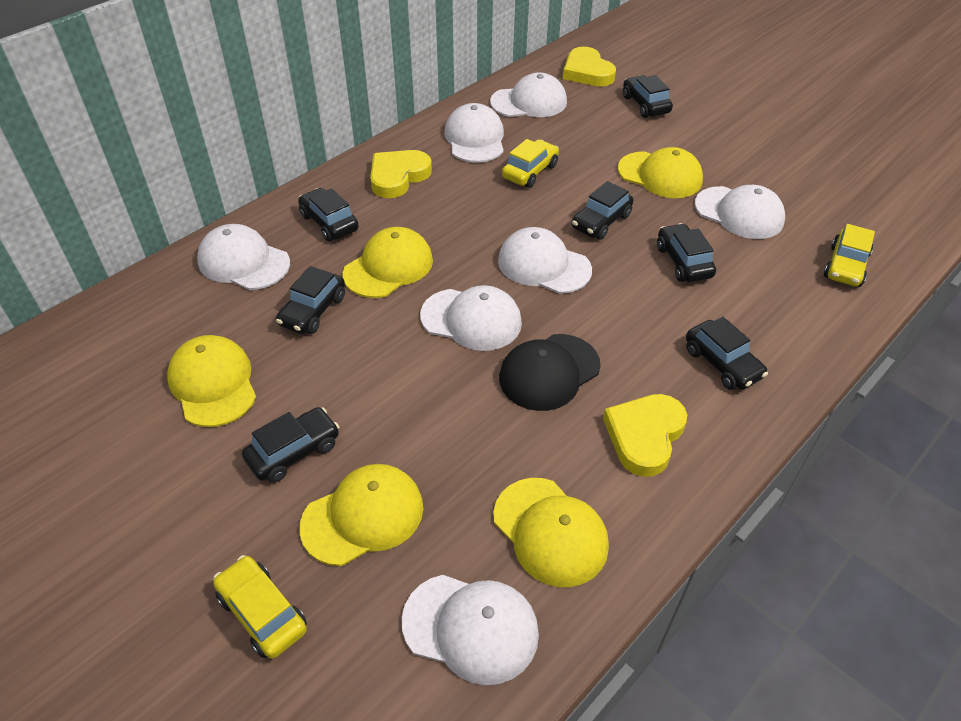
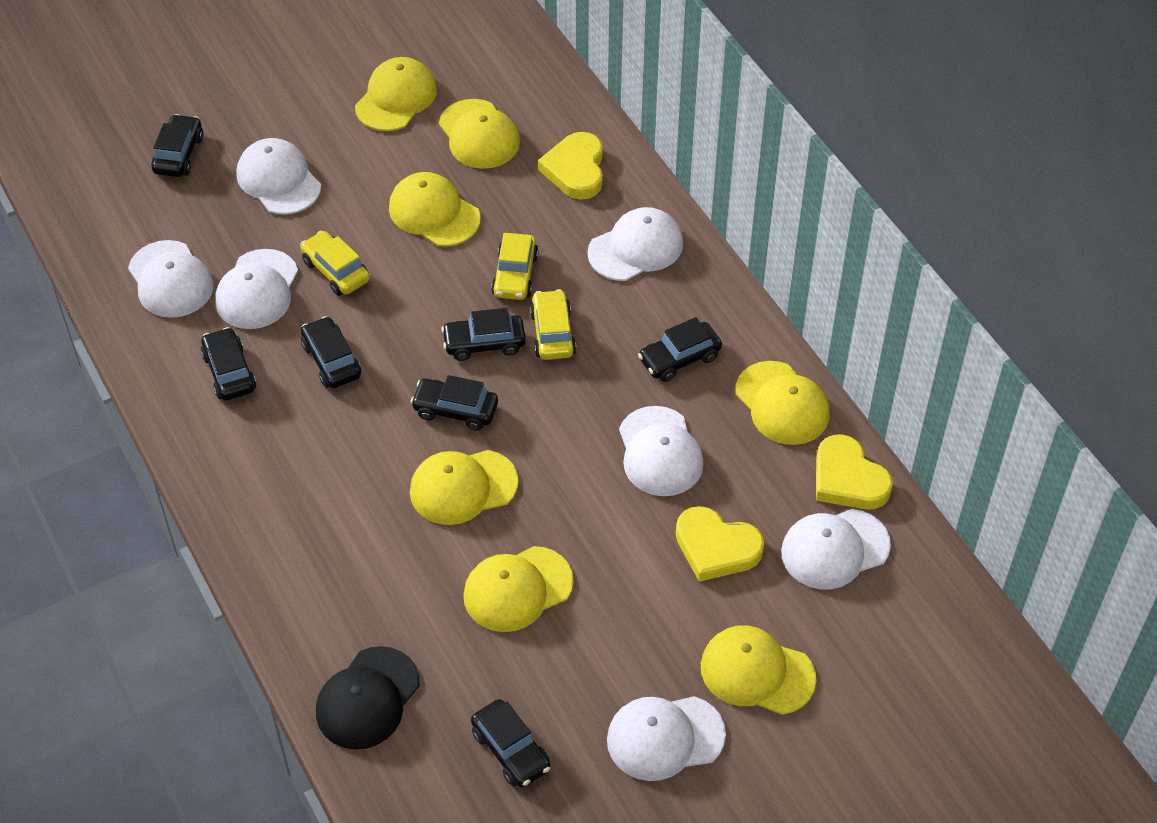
yellow cap: [167,335,256,427] [299,464,423,566] [343,227,433,298] [493,478,609,587] [618,147,703,198] = 5 -> [355,57,437,131] [389,172,480,246] [410,450,518,525] [439,99,520,169] [463,546,573,632] [701,625,816,715] [736,361,829,445] = 7

